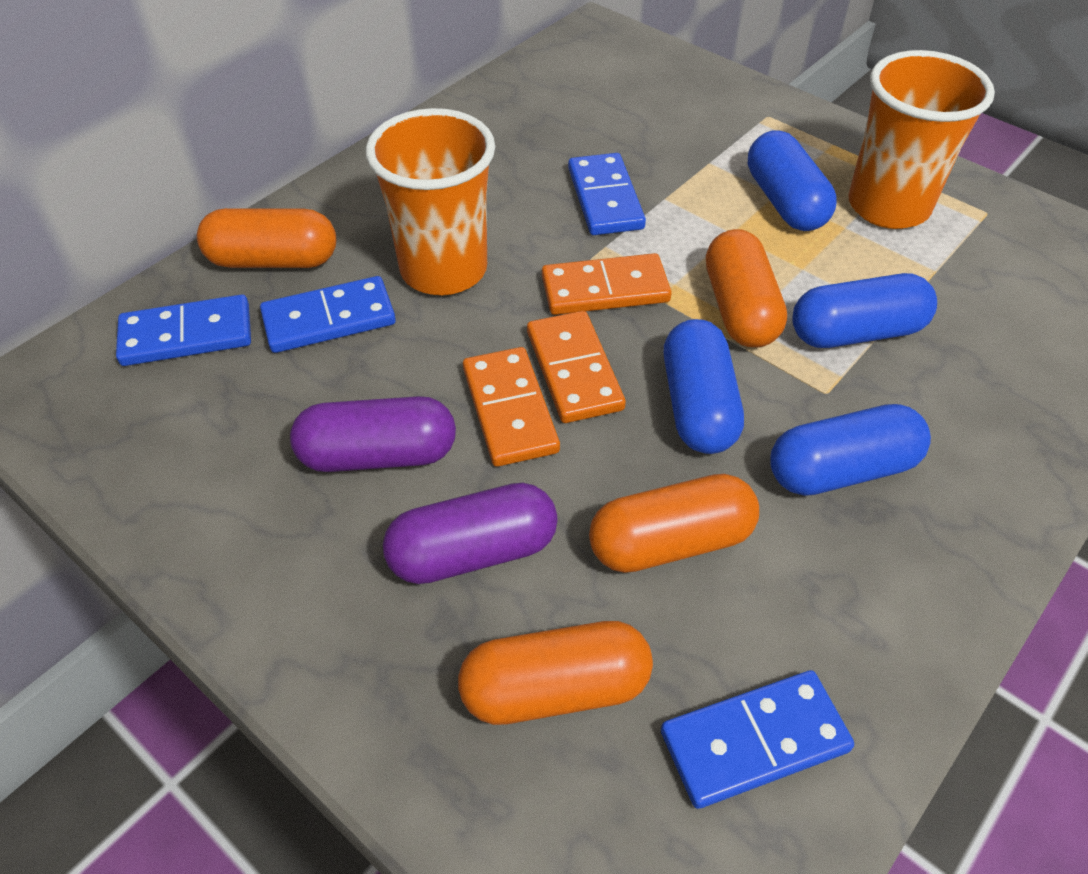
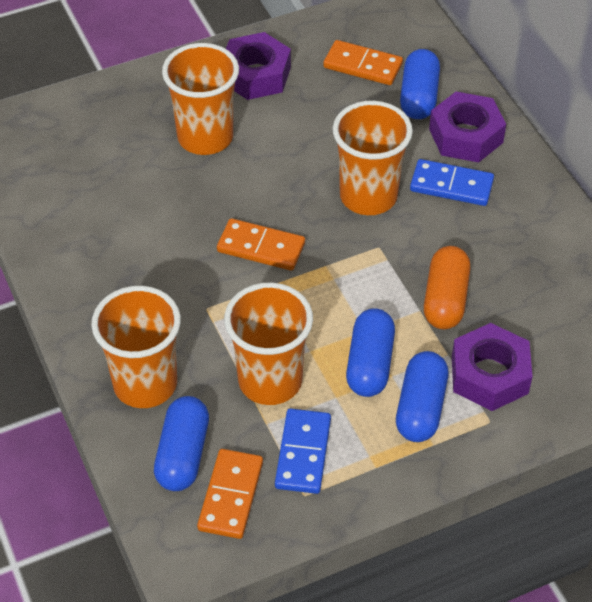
blue domino: [116,294,251,366] [260,276,396,353] [568,153,646,235] [661,670,854,809] = 4 -> [275,409,331,494] [410,159,494,206] = 2
orange capsule: [197,208,336,268] [458,621,653,725] [589,474,759,573] [706,229,787,347] = 4 -> [424,246,471,329] = 1
orange cup: [366,108,495,295] [848,50,995,229] = 2 -> [91,286,181,408] [162,43,239,155] [224,283,313,405] [333,101,413,215] = 4
purple capsule: [290,396,456,472] [383,483,558,584] = 2 -> none = 0
purple nut: none = 0 -> [226,32,291,100] [429,92,506,162] [452,323,533,411] = 3

